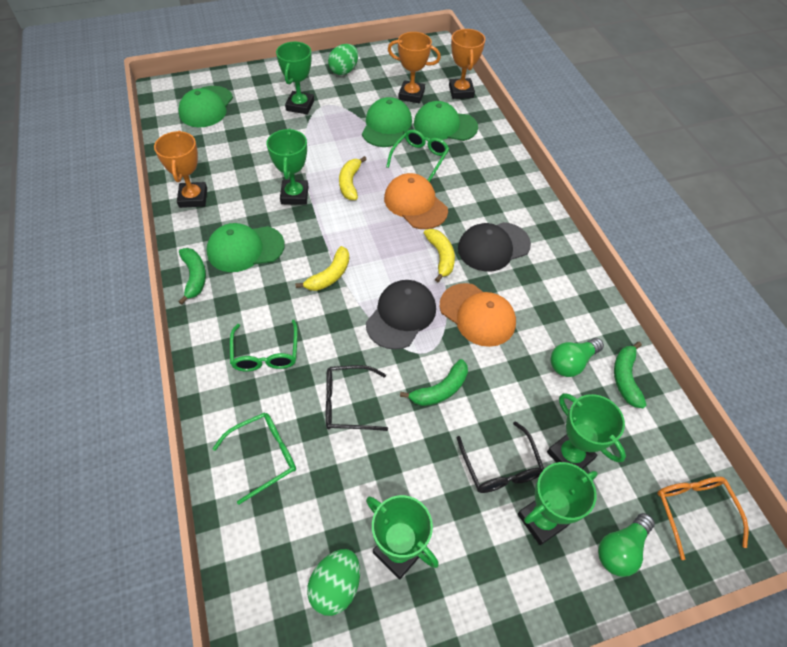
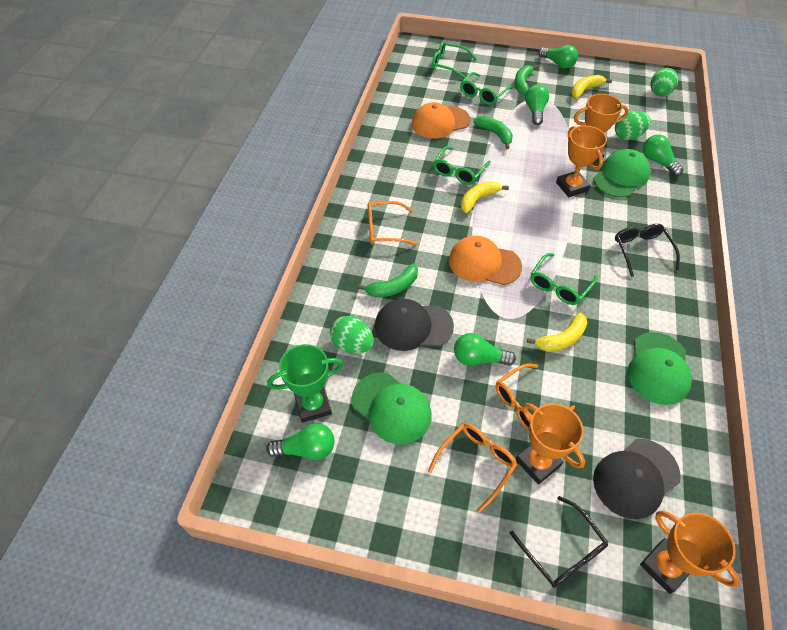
green cap: [178,86,233,127] [207,223,285,272] [362,97,412,147] [414,101,478,141] = 4 -> [352,372,432,445] [593,149,651,198] [628,332,692,405] = 3
green egg: [307,549,360,616] [328,44,358,75] = 2 -> [330,316,374,354] [615,111,651,140] [650,68,678,97] = 3
green glasses: [212,412,296,504] [230,320,298,372] [386,130,449,182] = 3 -> [432,41,476,79] [433,146,491,185] [460,72,512,105] [530,253,598,305] = 4
green light bulb: [551,338,604,377] [598,513,655,577] = 2 -> [266,423,335,460] [454,333,516,366] [525,84,549,125] [539,45,578,69] [643,135,683,176] = 5
green trophy: [267,128,309,205] [276,42,314,114] [366,495,439,579] [518,462,598,545] [547,393,626,469] = 5 -> [267,344,343,423] = 1
orange glasses: [657,477,749,560] = 1 -> [368,201,417,246] [428,423,517,513] [496,363,575,431] = 3
orange trophy: [154,131,207,208] [388,32,441,103] [449,29,485,99] = 3 -> [516,403,585,485] [556,125,607,197] [574,94,629,161] [640,510,740,594] = 4

